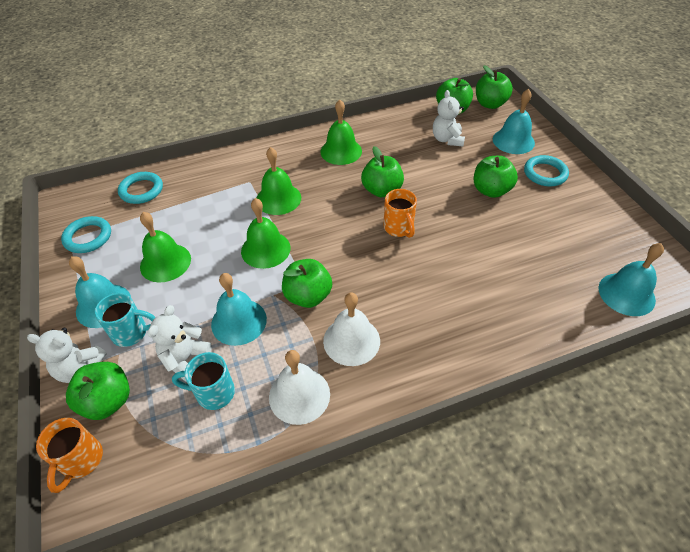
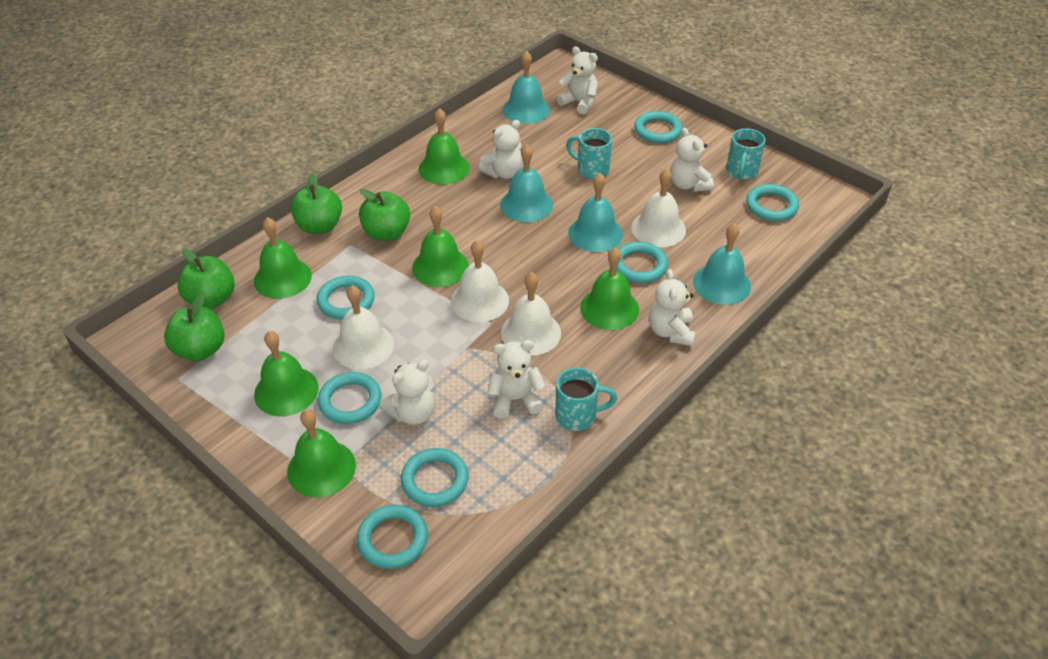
green apple: [66,362,130,420] [282,259,332,308] [361,146,404,197] [436,78,473,115] [474,156,518,198] [476,66,513,109] = 6 -> [164,294,224,361] [177,249,235,309] [290,173,342,234] [359,189,410,241] = 4
green bell: [140,212,191,283] [241,198,291,269] [256,147,301,215] [320,100,362,165] = 4 -> [254,217,312,299] [254,331,319,416] [287,409,356,497] [412,206,469,287] [418,108,470,185] [580,247,639,330] = 6
orange mug: [36,418,103,493] [384,189,417,238] = 2 -> none = 0
turquoise mug: [94,293,156,347] [172,352,235,410] = 2 -> [555,368,617,431] [566,128,612,179] [726,128,765,180] = 3
turquoise ring: [61,216,111,253] [118,172,163,204] [524,155,569,186] = 3 -> [317,276,375,319] [318,372,381,424] [357,504,428,569] [401,448,468,507] [616,242,668,283] [634,111,682,143] [746,184,799,221] = 7
white bell: [269,350,330,425] [323,293,380,366] = 2 -> [333,285,394,369] [451,240,509,322] [501,272,561,356] [631,168,686,247] = 4
white teddy bear: [27,328,107,383] [148,305,212,382] [433,90,465,146] = 3 -> [380,360,435,425] [478,120,523,179] [487,340,546,419] [556,46,598,114] [649,269,695,346] [670,128,714,192] = 6

